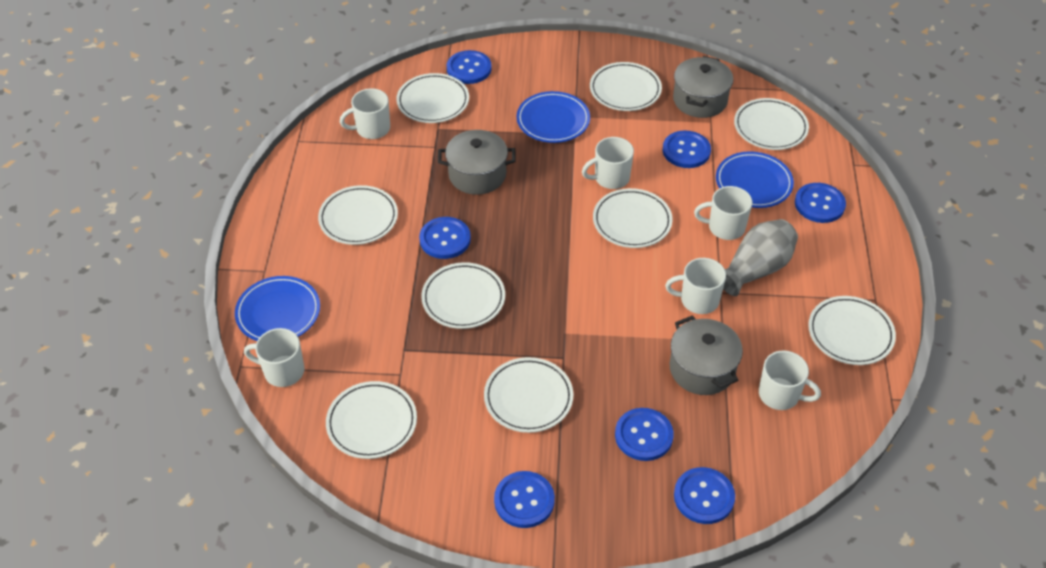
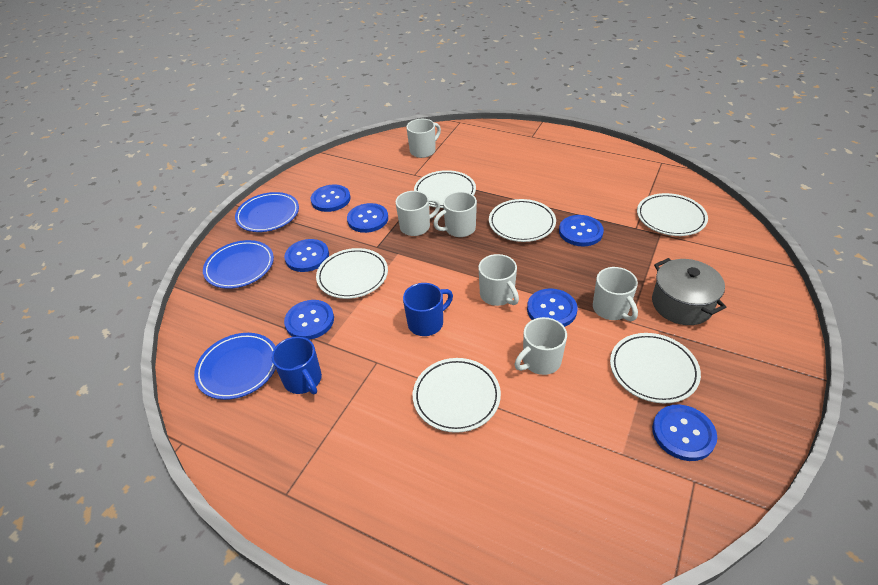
blue mug: none = 0 -> [272,336,322,394] [403,283,453,336] = 2
grey pot: [438,130,516,195] [670,316,743,395] [673,56,733,118] = 3 -> [652,258,727,325] = 1
grey vase: [723,219,798,296] = 1 -> none = 0
white plate: [318,185,398,245] [326,381,417,459] [396,73,469,123] [421,262,505,329] [484,357,573,433] [590,62,662,111] [593,188,673,248] [734,98,809,150] [808,296,896,365] = 9 -> [316,248,388,299] [413,358,501,433] [414,170,476,208] [489,199,556,242] [610,333,701,403] [637,193,708,236] = 6

